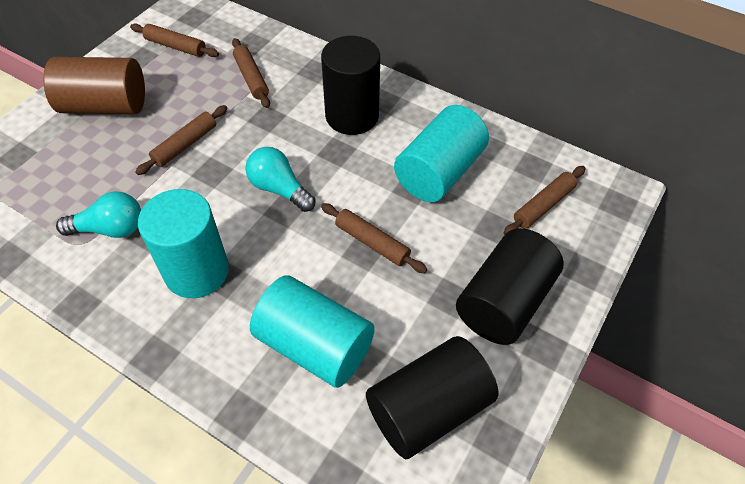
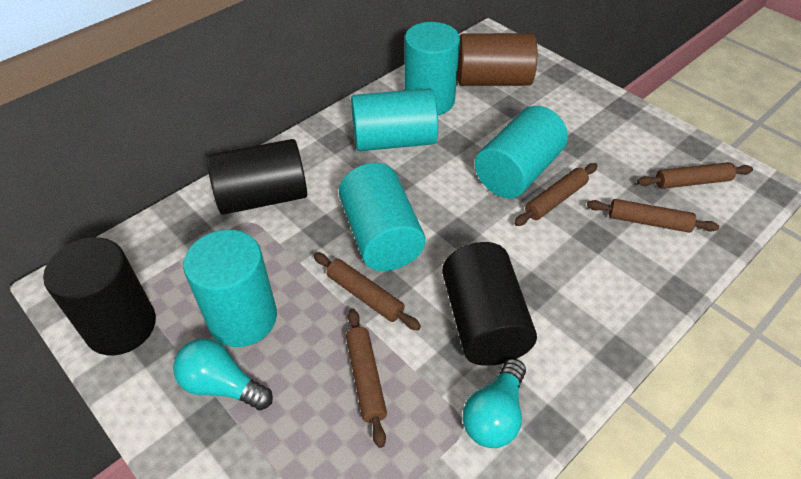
turquoise cylinder: [138,189,229,298] [250,275,375,388] [394,105,489,202] = 3 -> [183,230,277,347] [339,163,425,271] [351,88,438,151] [404,22,460,115] [475,106,568,198] = 5

